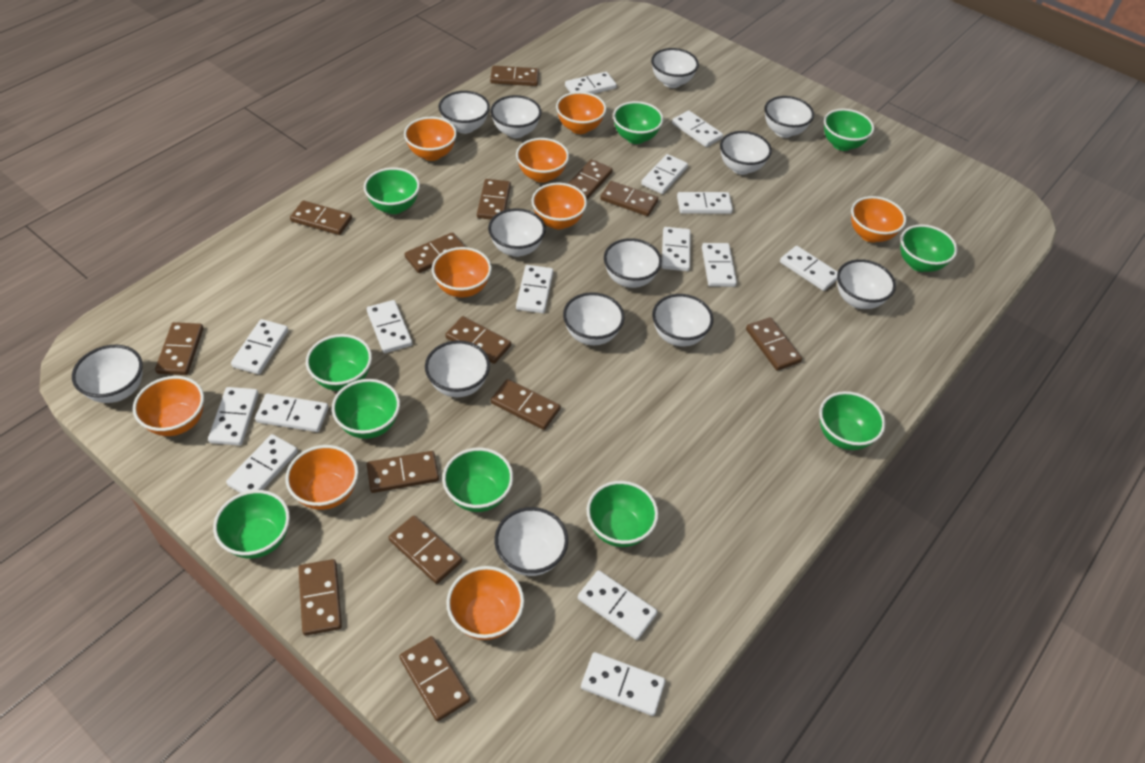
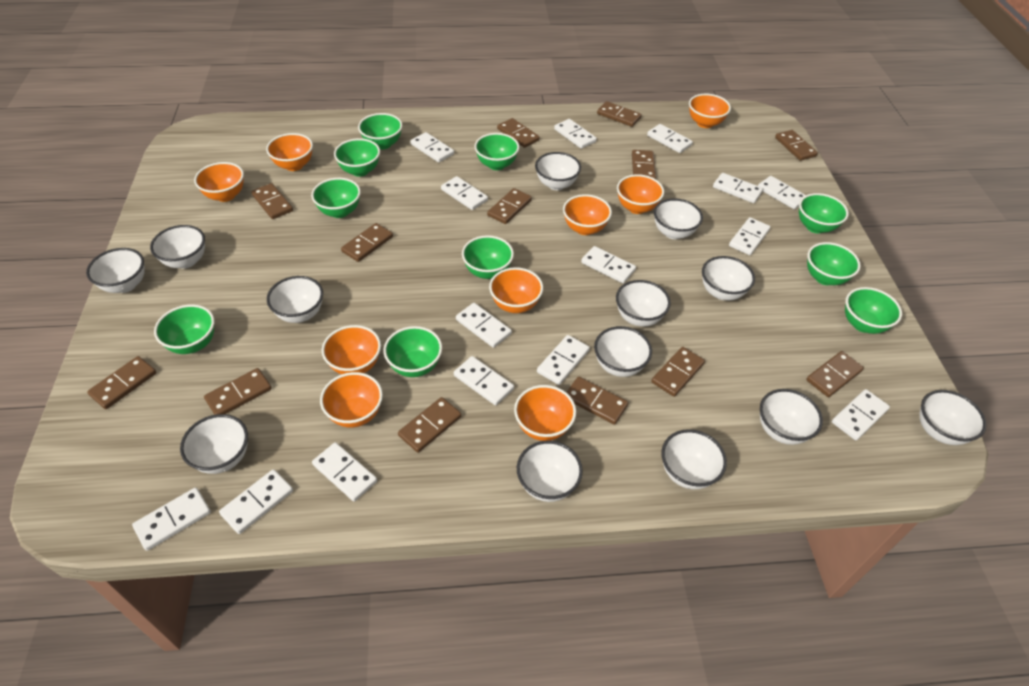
brown domino: [155,322,204,375] [290,201,352,235] [298,559,342,636] [367,451,439,493] [388,515,462,584] [399,636,470,721] [405,232,466,273] [445,316,511,364] [477,179,511,220] [490,66,539,86] [491,379,560,430] [568,159,613,199] [600,181,658,216] [746,317,802,371] = 14 -> [87,356,157,409] [204,368,272,415] [251,183,293,219] [341,223,393,262] [398,397,462,453] [487,188,532,224] [497,118,540,148] [566,377,628,425] [597,101,642,127] [632,150,656,179] [651,347,705,397] [775,130,818,161] [806,351,864,397] = 13

